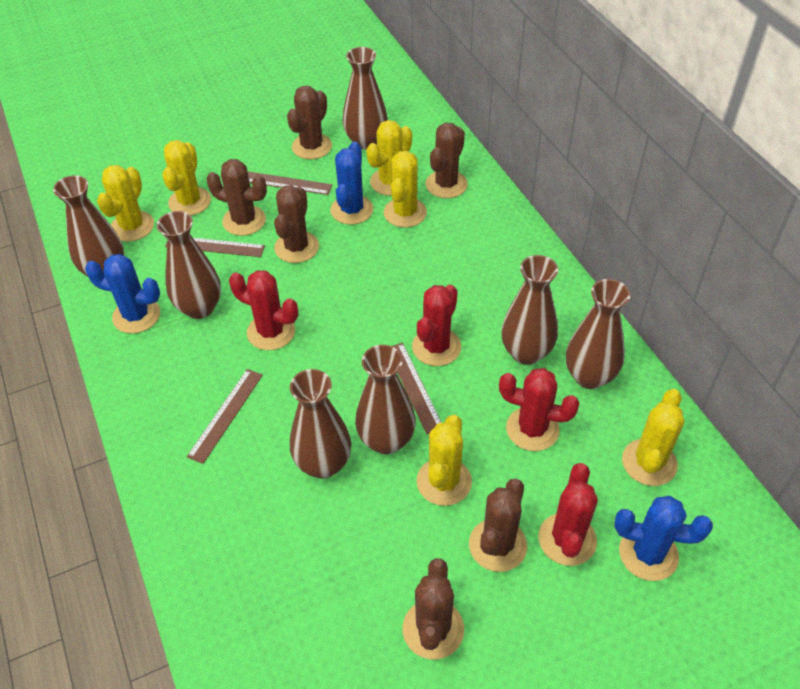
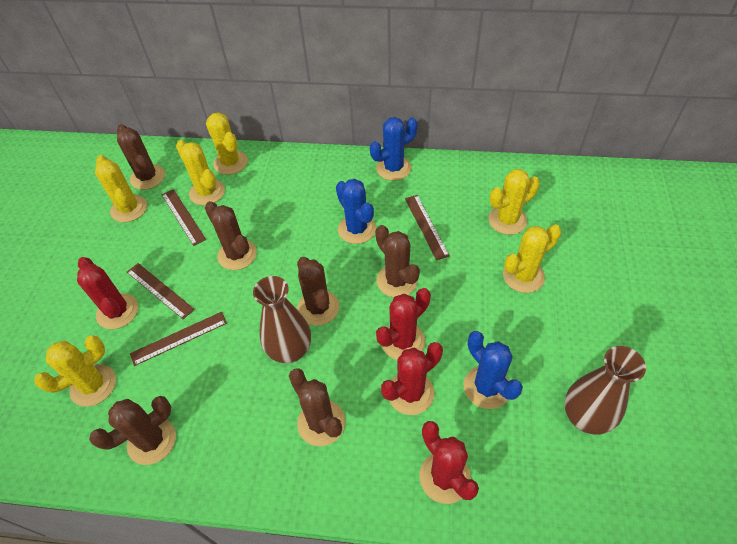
brown vase: [53,175,124,277] [157,211,221,319] [290,369,351,478] [343,47,388,150] [355,345,416,454] [501,255,558,365] [566,279,630,389] = 7 -> [253,276,311,363] [564,346,646,435] = 2

